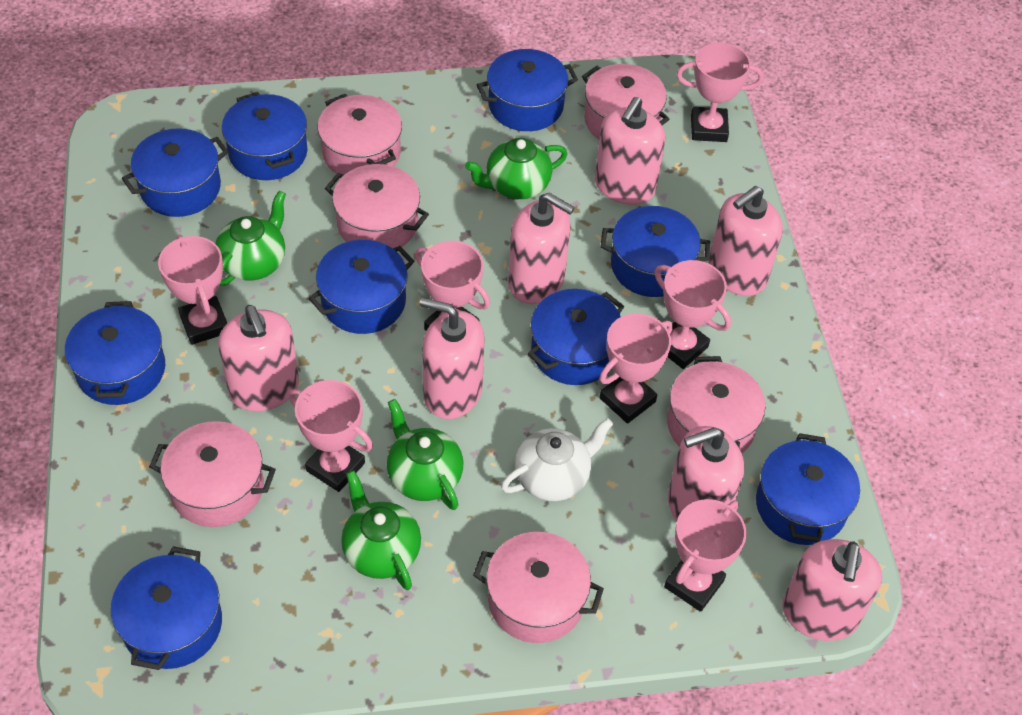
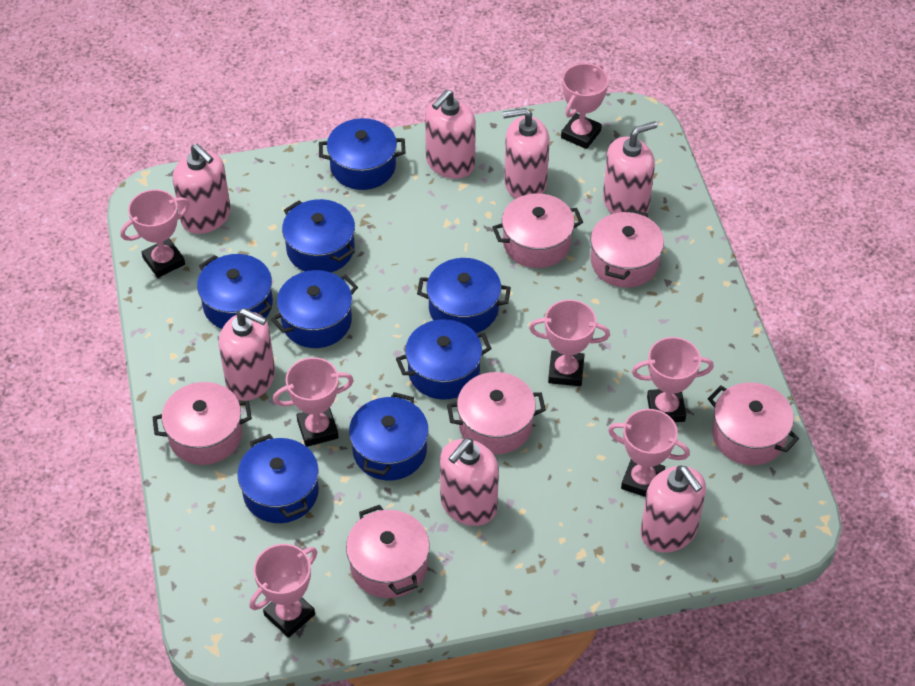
blue pot: [65,301,165,405] [111,546,222,670] [122,128,229,217] [222,92,308,180] [309,240,414,334] [477,49,578,131] [528,289,624,385] [601,206,710,297] [756,433,860,545] = 9 -> [197,254,273,329] [237,434,319,523] [271,270,358,348] [282,199,355,273] [319,118,405,190] [349,392,429,480] [396,319,492,400] [417,258,511,333] = 8
green teapot: [215,191,286,286] [341,470,421,590] [387,399,463,510] [465,138,567,199] = 4 -> none = 0
white teapot: [501,418,613,501] = 1 -> none = 0

